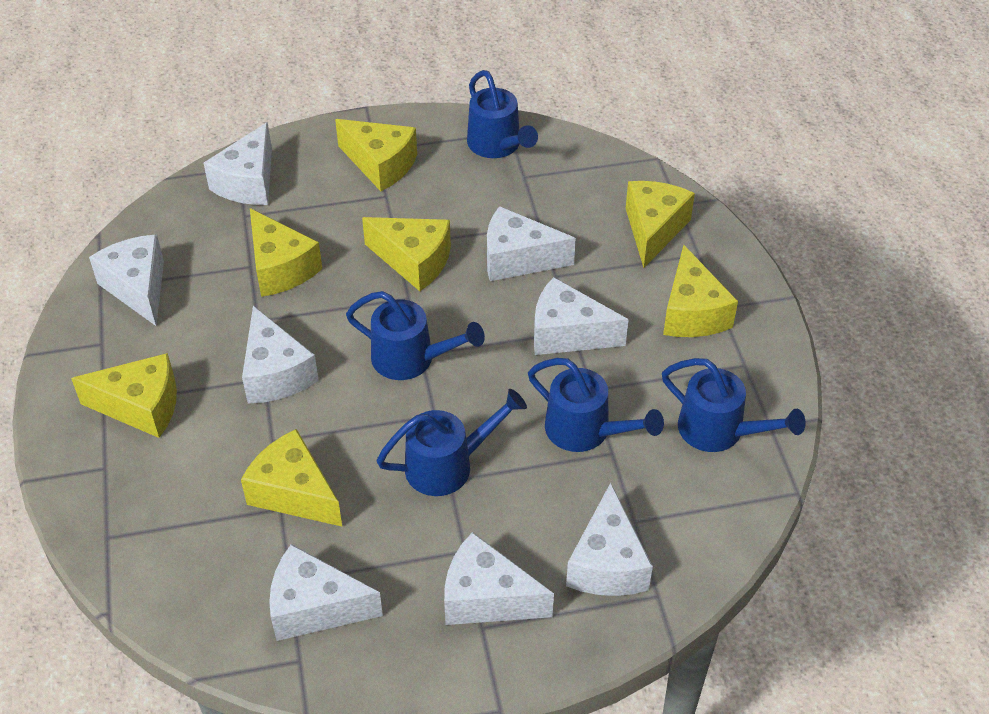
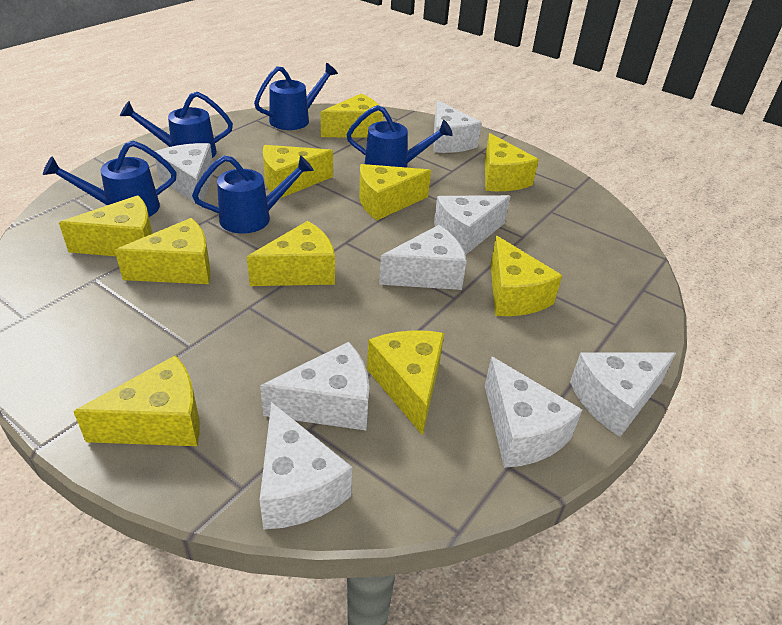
yellow cheese: [71,353,177,438] [241,429,342,526] [250,208,322,297] [335,119,417,191] [362,217,451,291] [626,181,695,268] [663,245,738,337] = 7 -> [59,195,153,256] [73,355,200,446] [115,218,211,284] [247,221,335,286] [263,145,333,198] [321,94,383,138] [359,164,431,220] [367,330,444,436] [485,133,539,191] [491,236,562,316] = 10

